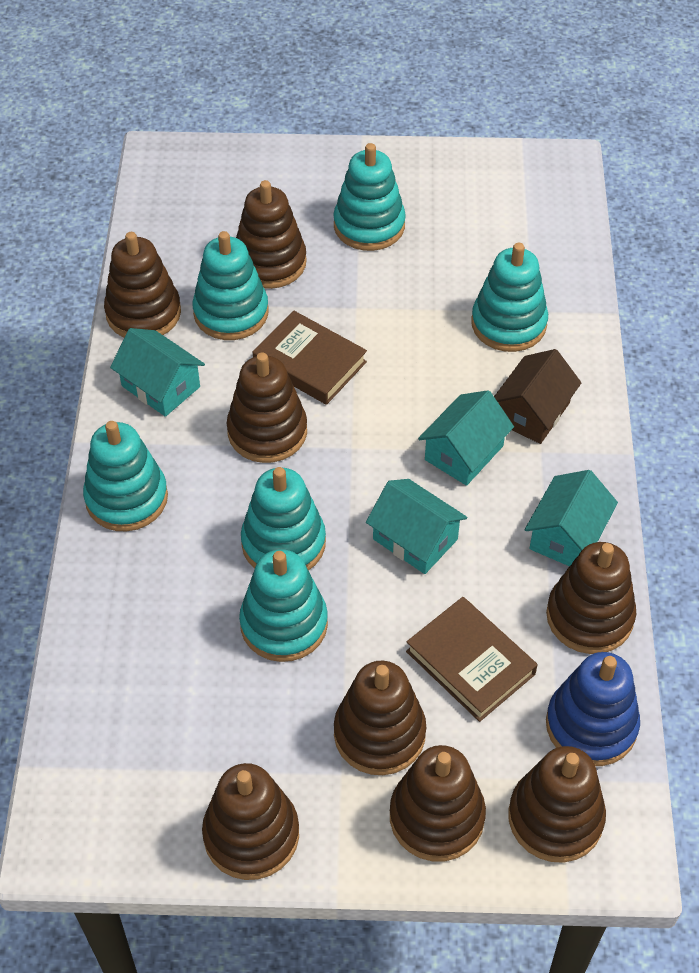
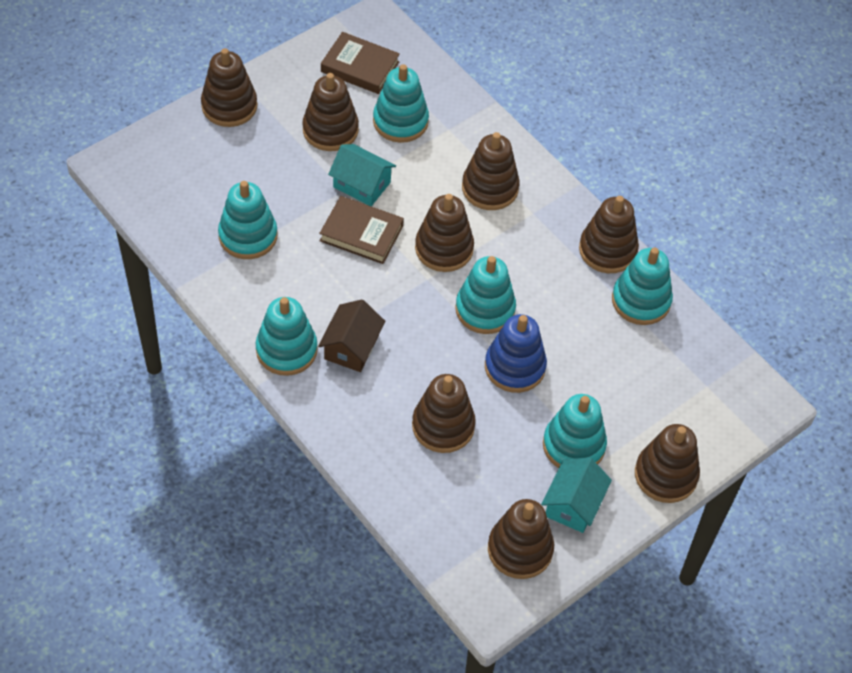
turquoise house: [110,328,205,417] [366,479,467,574] [418,390,514,486] [525,470,618,566] = 4 -> [328,144,396,206] [541,457,612,533] = 2

